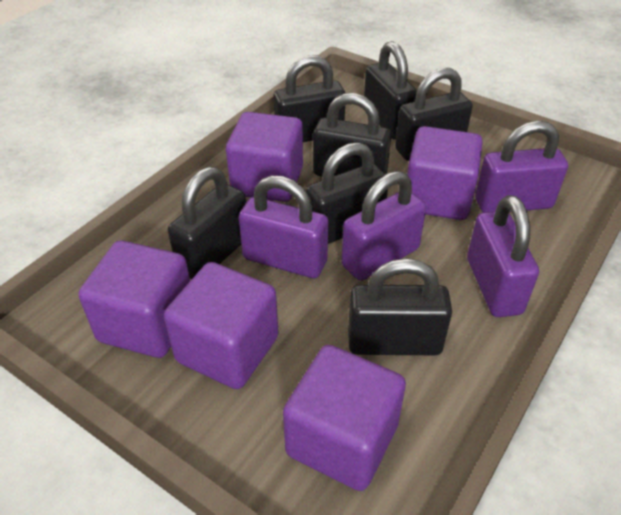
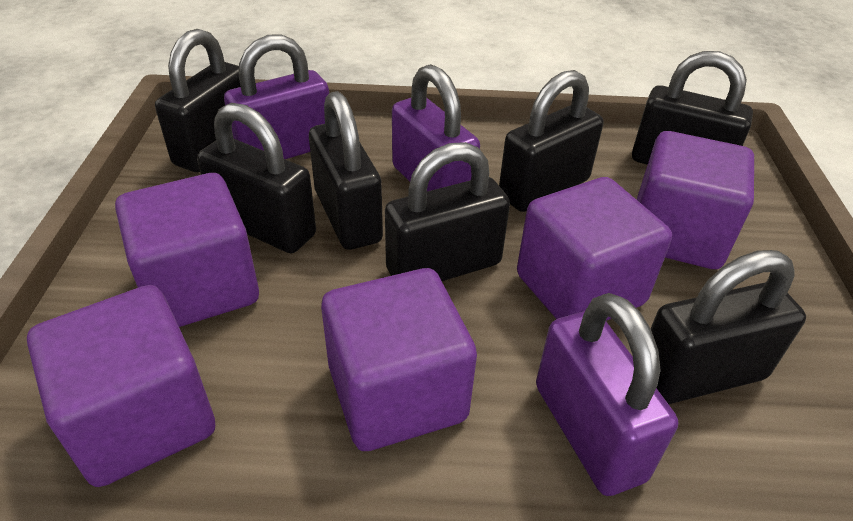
purple padlock: [239,175,328,278] [341,171,426,281] [467,195,539,317] [475,121,568,212] = 4 -> [224,34,329,159] [392,64,480,191] [536,293,678,496] = 3

